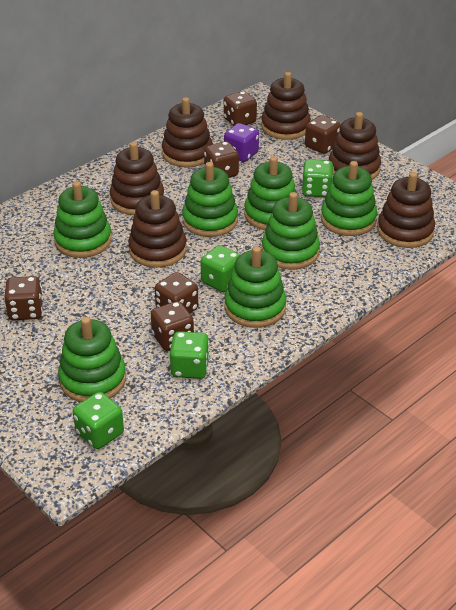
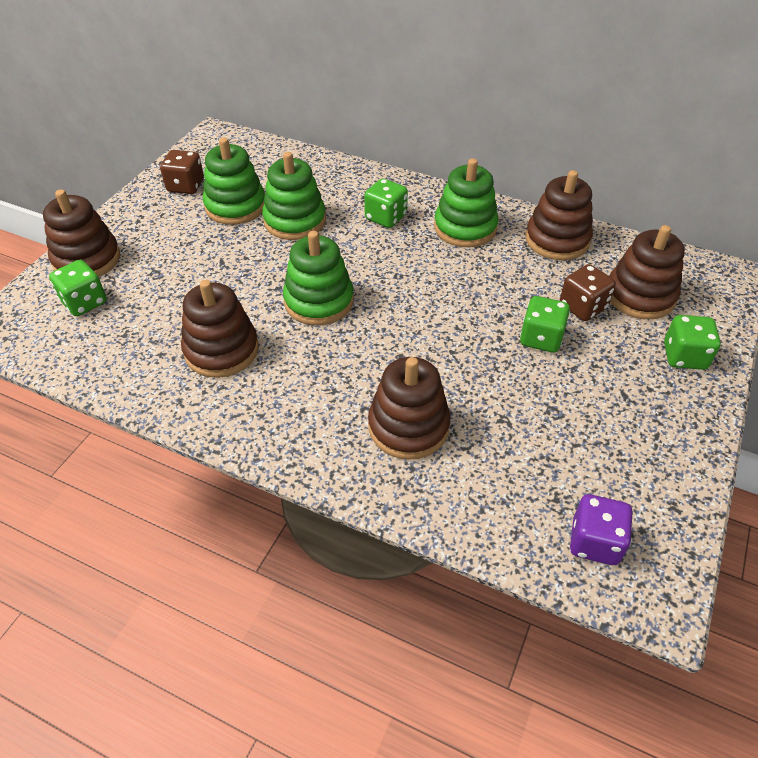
brown dice: [4,276,43,321] [151,301,194,351] [155,272,198,313] [204,141,239,178] [224,91,257,126] [305,115,341,154] = 6 -> [160,150,204,194] [560,264,616,321] = 2
brown stacking toy: [110,142,164,215] [128,190,187,268] [162,97,213,167] [261,72,311,140] [329,112,381,180] [377,172,435,248] = 6 -> [43,189,120,277] [181,280,259,378] [368,357,451,460] [525,170,593,260] [610,225,685,319] = 5
green stacking toy: [53,181,112,258] [58,317,126,402] [182,162,238,237] [224,246,286,328] [244,156,297,230] [262,192,320,270] [321,161,377,236] = 7 -> [203,137,265,225] [262,152,326,240] [283,231,354,325] [434,158,499,247] = 4

